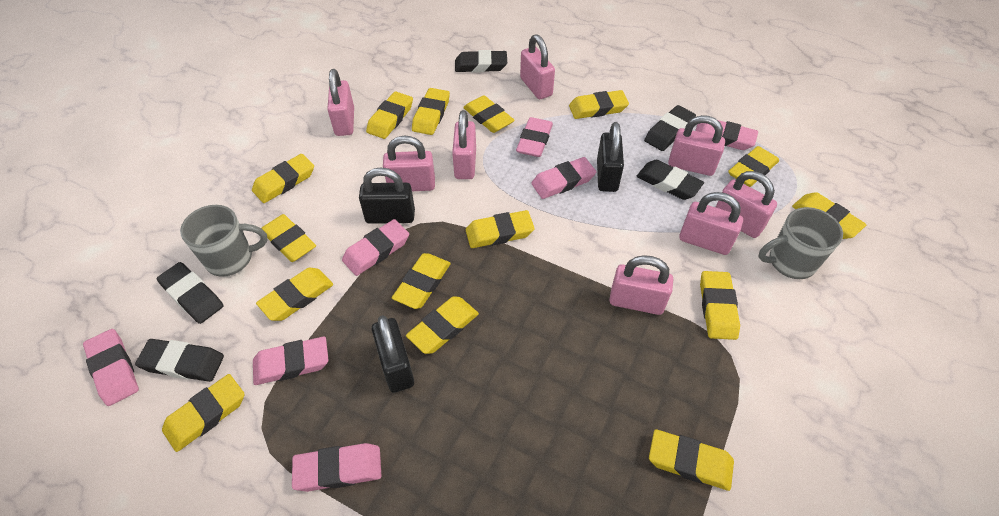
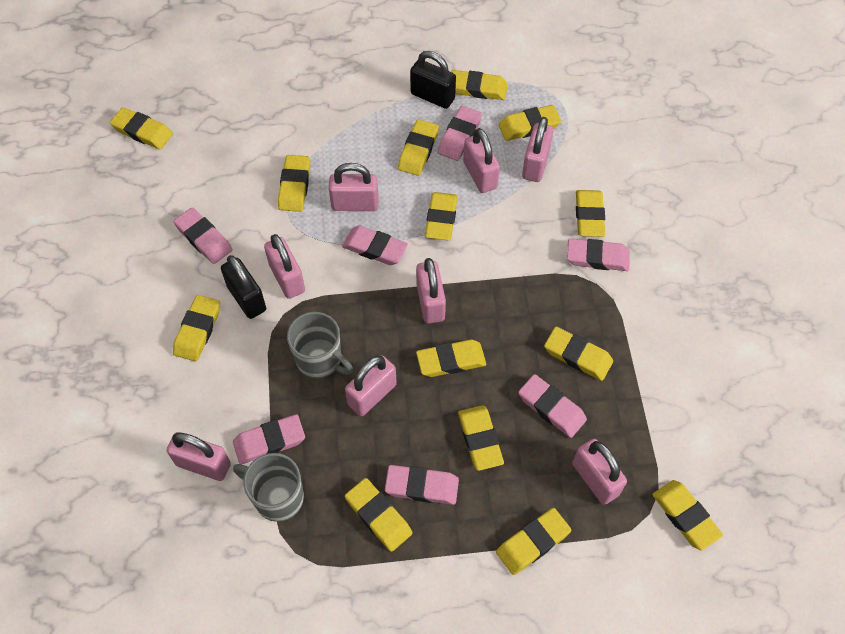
black eraser: [135,339,224,382] [157,262,224,324] [455,50,507,73] [636,160,704,200] [644,105,696,151] = 5 -> none = 0
black padlock: [359,167,415,224] [371,315,414,393] [597,122,624,192] = 3 -> [221,255,266,319] [410,51,456,109] = 2
yellow eraser: [162,374,244,452] [252,154,314,203] [256,268,333,321] [261,214,316,262] [366,92,413,139] [392,253,451,309] [406,296,479,354] [412,88,450,135] [463,95,515,133] [466,210,535,248] [569,90,629,119] [649,429,734,491] [700,271,740,340] [728,146,779,187] [792,192,867,239] = 15 -> [110,107,173,149] [173,295,220,361] [278,155,310,212] [345,478,412,552] [398,119,439,176] [416,340,486,377] [425,192,458,240] [452,70,508,100] [458,405,504,471] [496,508,571,575] [498,105,561,141] [544,327,613,381] [576,190,605,237] [652,480,723,550] = 14

